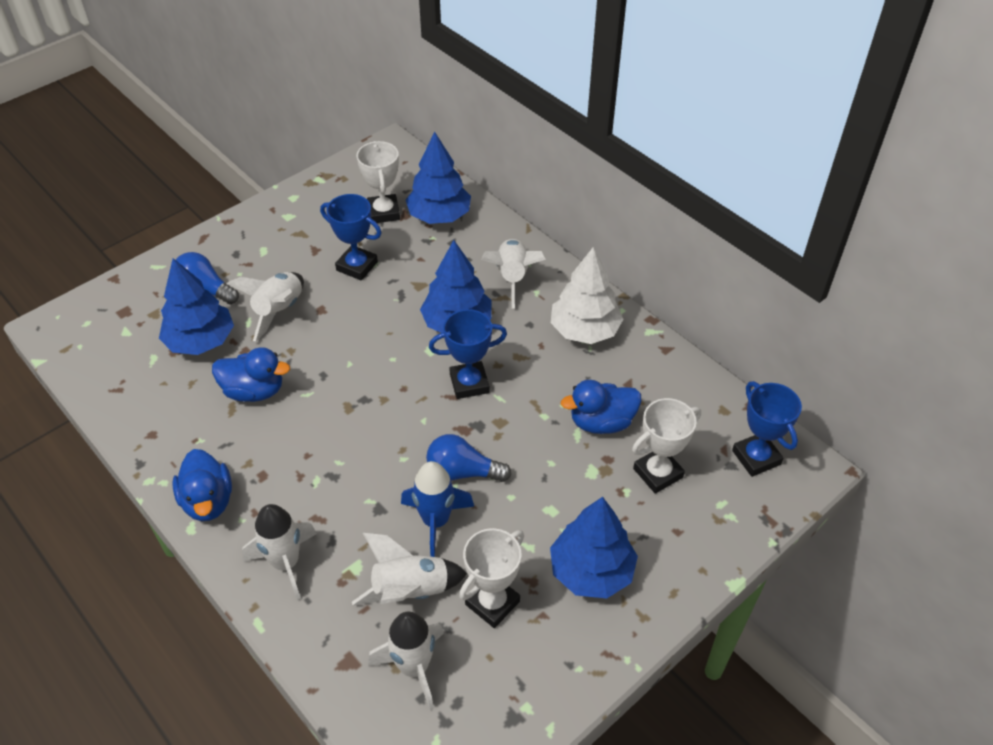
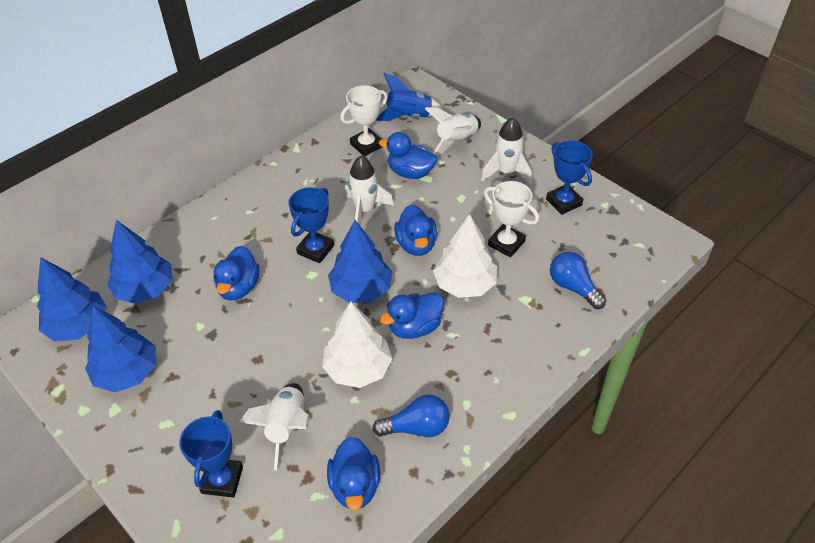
blue duck: [172,449,232,521] [212,347,290,402] [561,380,641,434] = 3 -> [213,246,260,300] [327,437,380,511] [379,132,437,179] [380,292,444,339] [394,205,437,256] = 5
white rocket: [227,272,304,342] [242,504,317,600] [352,533,467,605] [368,612,444,710] [481,239,546,309] = 5 -> [239,383,310,470] [344,156,394,225] [425,107,481,156] [481,117,532,185] = 4
white tree: [551,247,623,344] = 1 -> [322,302,392,388] [433,214,497,298] = 2
white trophy: [357,141,400,223] [459,528,524,628] [632,398,701,494] = 3 -> [340,85,388,156] [484,181,539,257] = 2

